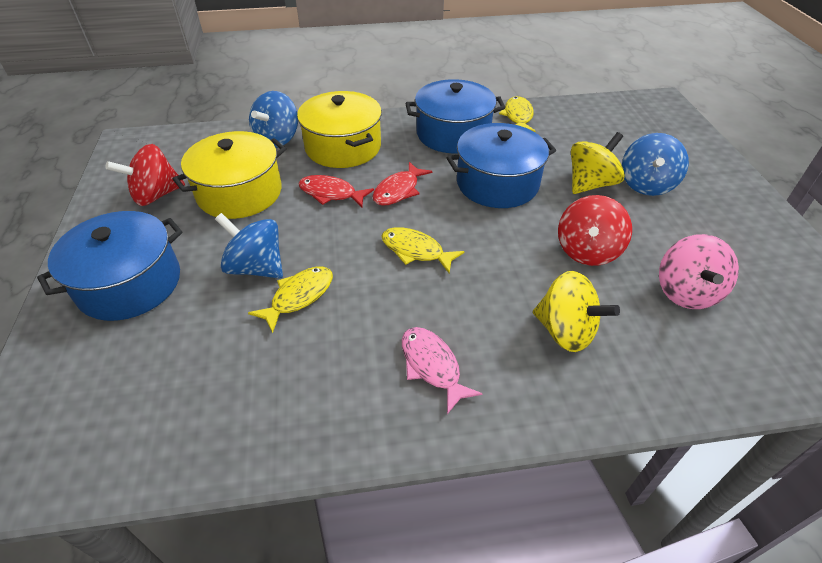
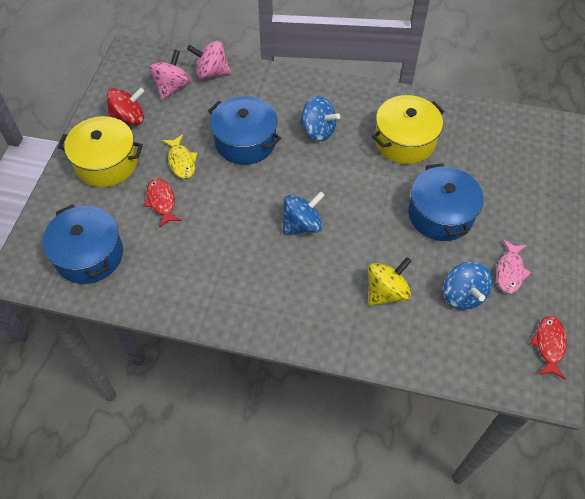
pink spinning top: [659,234,739,309] = 1 -> [149,49,191,100] [187,41,231,79] = 2
red spinning top: [105,144,185,206] [558,195,632,266] = 2 -> [107,87,145,125] = 1
yellow fish: [248,266,333,333] [381,227,465,273] [499,96,536,132] = 3 -> [162,134,198,179] = 1
yellow spinning top: [533,271,620,352] [571,132,625,194] = 2 -> [368,257,411,306] = 1

